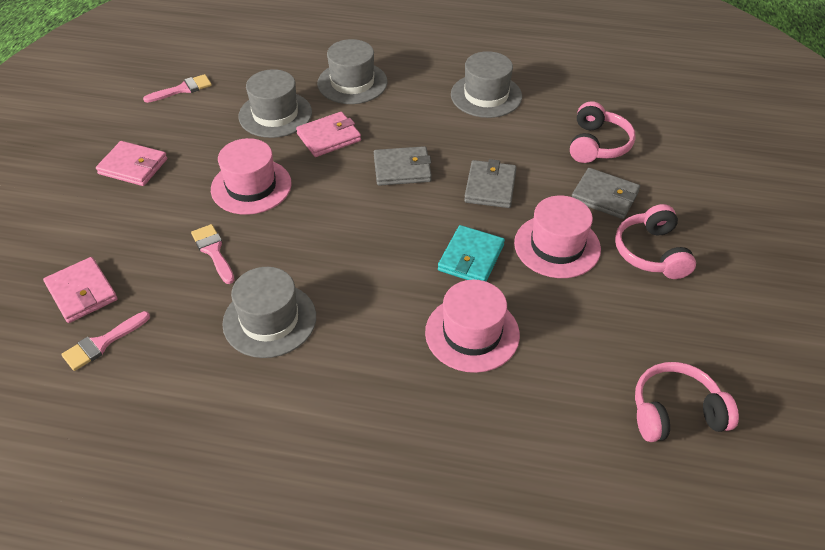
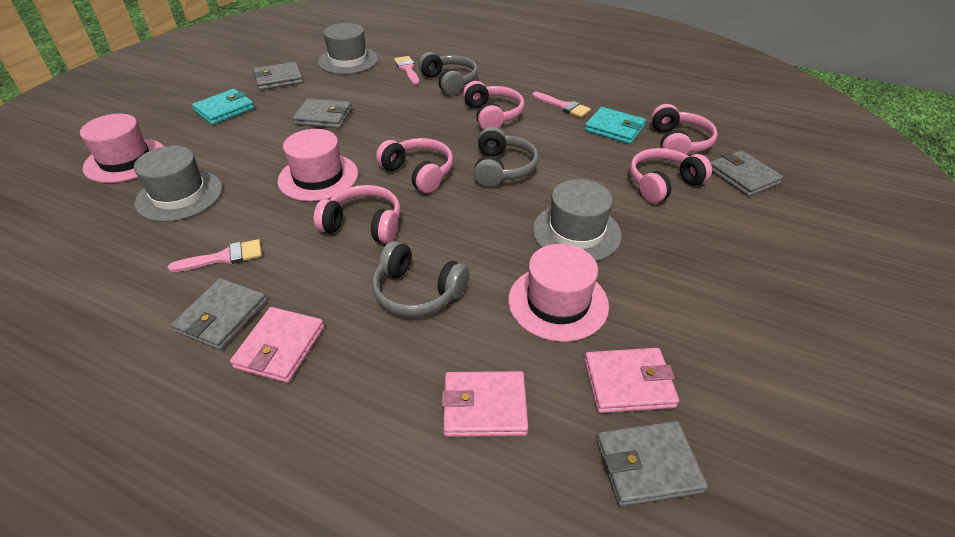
grey hat: [222,267,316,358] [238,69,312,138] [317,39,388,104] [451,51,522,118] = 4 -> [134,146,222,222] [318,23,378,74] [533,179,622,261] = 3
grey headphones: none = 0 -> [372,241,469,317] [418,52,478,95] [474,127,539,187] = 3
grey wallet: [374,146,432,186] [464,159,517,208] [572,168,640,219] = 3 -> [171,278,267,350] [253,62,303,90] [293,98,352,128] [596,421,708,507] [710,150,783,197] = 5
pink headphones: [570,101,636,163] [615,204,696,279] [635,362,739,442] = 3 -> [314,185,400,244] [376,138,453,193] [463,81,524,130] [630,148,712,204] [651,104,718,155] = 5
turquoise wallet: [438,225,505,282] = 1 -> [192,89,255,125] [585,107,646,144] = 2

